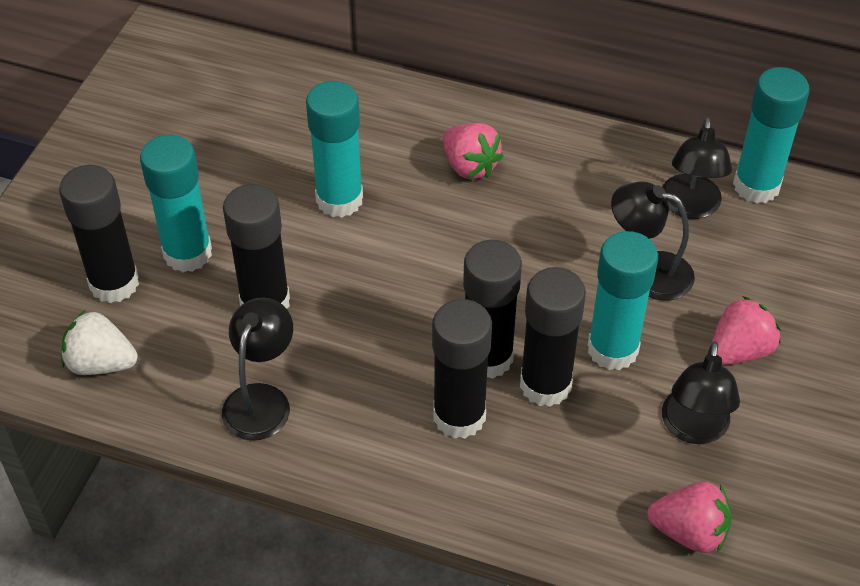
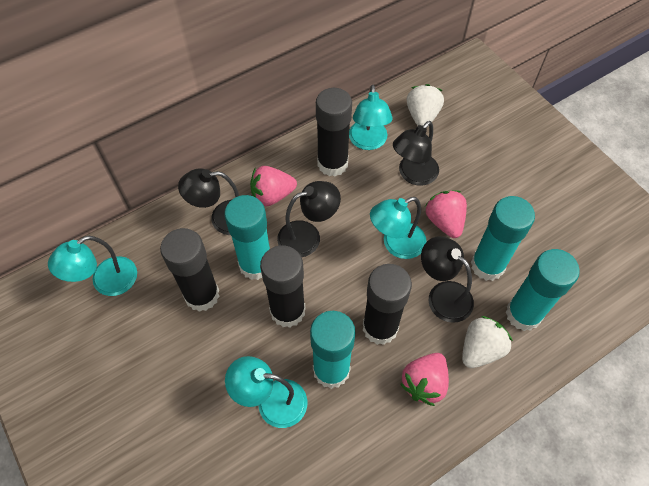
black glue stick: [59,165,139,303] [223,184,290,309] [432,299,492,439] [463,240,522,379] [520,267,586,407] = 5 -> [160,228,220,312] [260,245,305,328] [316,88,352,177] [363,264,412,345] = 4
turquoise lamp: none = 0 -> [48,236,137,296] [225,356,307,428] [349,85,392,150] [370,197,427,259] = 4
white strawberry: [61,310,138,375] = 1 -> [407,84,444,126] [462,316,513,368] = 2

